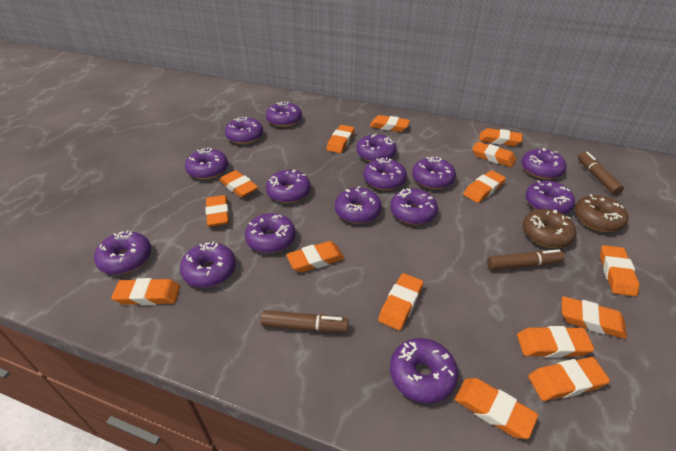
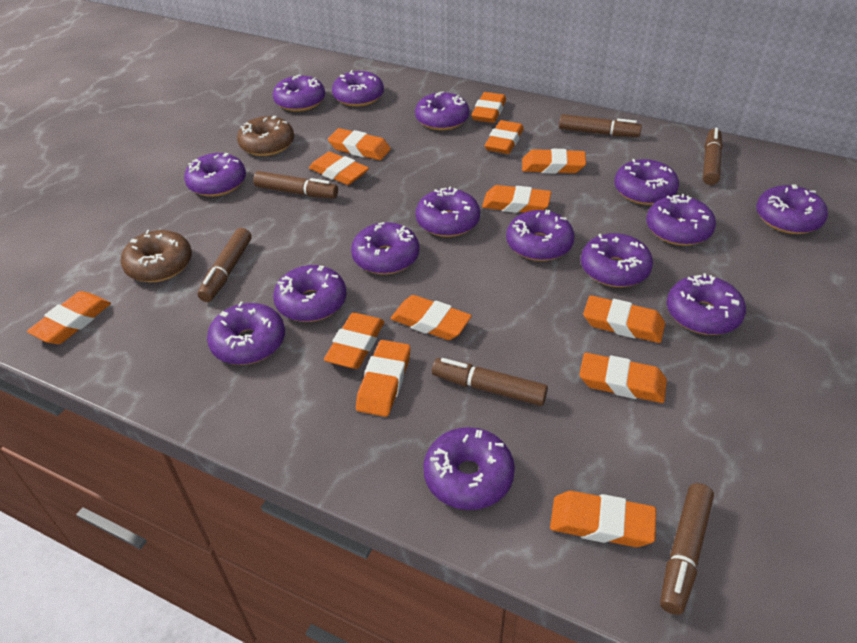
brown marker: [261,310,349,332] [487,249,565,270] [578,152,624,195] = 3 -> [197,228,252,302] [253,171,338,198] [432,358,548,406] [559,114,642,137] [660,483,714,615] [703,128,723,185] = 6
orange eraser: [112,278,180,305] [205,195,229,227] [219,170,258,198] [286,241,345,273] [326,125,355,153] [370,115,410,132] [378,273,423,331] [454,378,538,439] [463,170,506,203] [472,142,516,167] [479,128,522,146] [517,326,594,358] [528,357,610,401] [562,296,627,339] [600,245,639,296] = 15 -> [27,291,111,344] [309,152,369,185] [324,313,384,369] [328,128,391,160] [356,340,410,417] [391,295,472,340] [471,92,506,123] [482,185,551,213] [485,120,524,154] [522,149,586,174] [550,491,656,547] [579,353,667,403] [583,295,665,343] = 13

